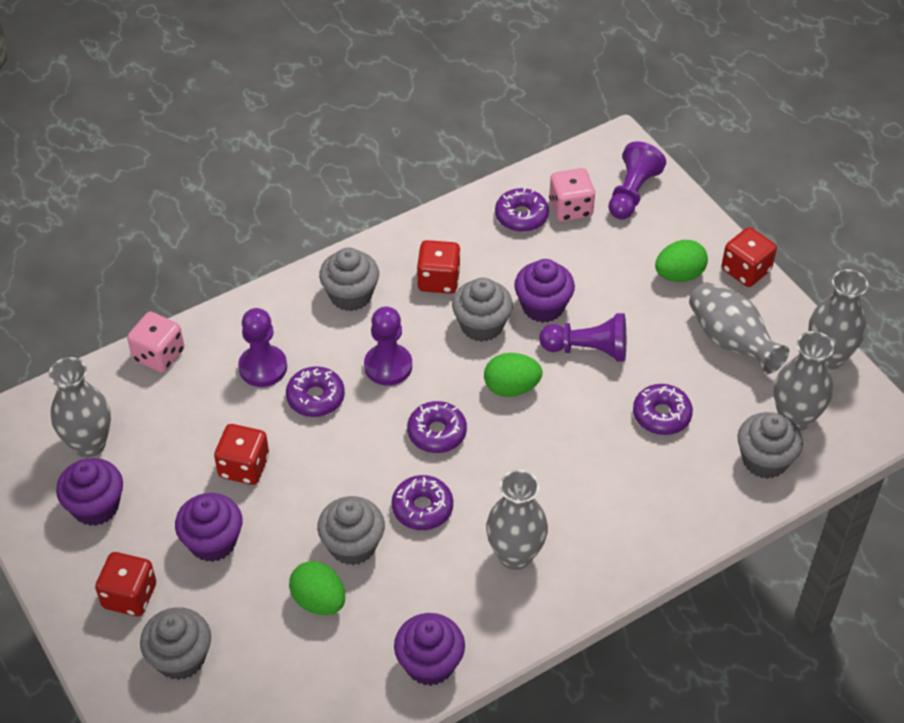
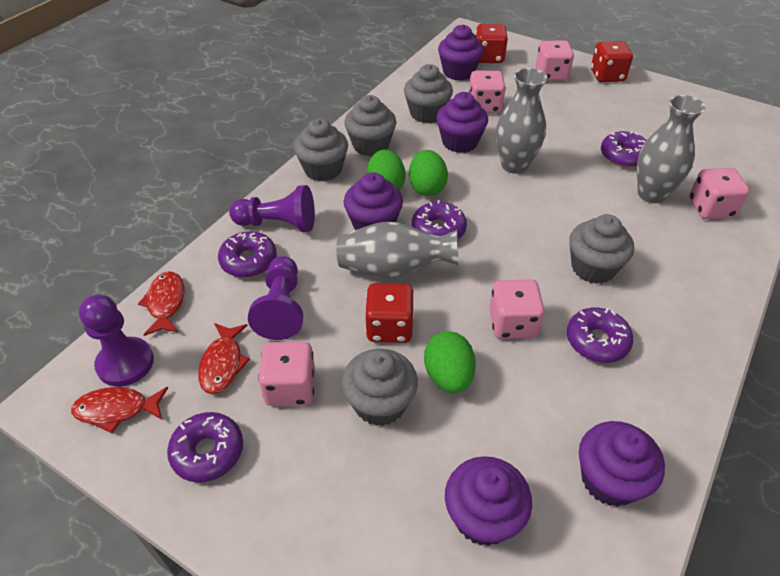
grey vase: [49,357,111,458] [486,470,548,570] [689,282,789,374] [774,331,834,431] [808,269,868,370] = 5 -> [336,221,458,279] [496,68,547,174] [637,95,706,203] = 3
pink dice: [127,312,184,373] [549,168,595,222] = 2 -> [258,342,315,406] [468,71,506,113] [489,280,545,339] [536,41,574,81] [689,168,750,219] = 5
purple cupcake: [56,458,123,526] [175,493,242,562] [394,613,465,686] [514,259,575,323] = 4 -> [344,172,403,230] [436,92,488,153] [438,25,484,81] [445,456,532,546] [579,421,665,507] = 5
purple pawn: [238,308,287,387] [364,307,412,385] [539,313,626,362] [609,141,666,219] = 4 -> [79,295,154,387] [229,185,315,232] [248,256,303,340] = 3
red dice: [95,552,156,616] [214,424,269,485] [417,240,461,294] [722,227,777,287] = 4 -> [365,283,414,343] [476,24,508,63] [591,41,633,82] = 3
red fish: none = 0 -> [71,387,168,433] [138,271,184,336] [198,323,250,394] = 3

